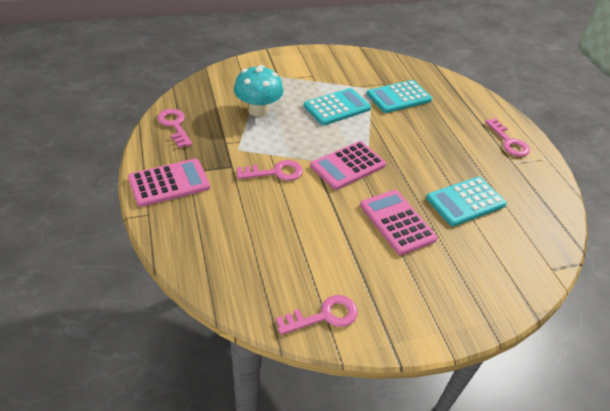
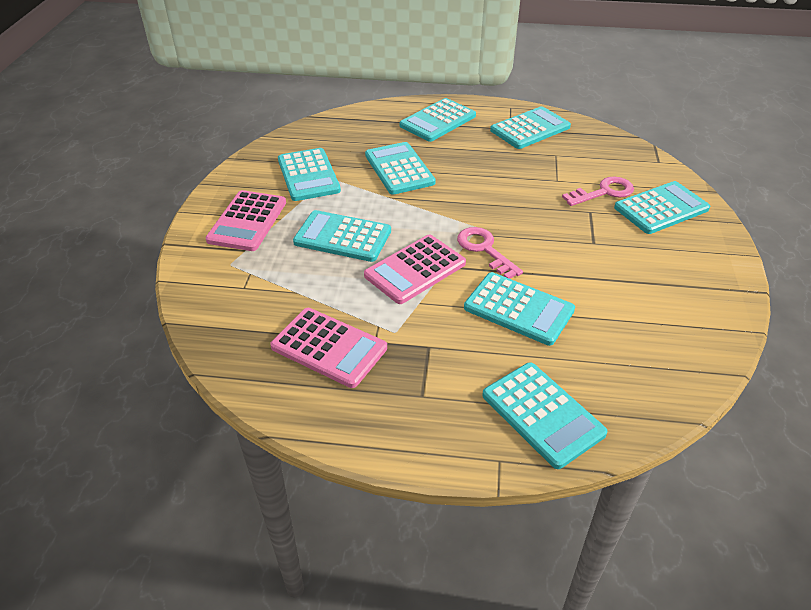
pink key: [157,109,192,148] [237,160,303,181] [276,295,358,335] [485,118,530,157] = 4 -> [457,227,523,279] [562,177,634,206] = 2
turquoise calculator: [303,88,371,125] [367,80,432,113] [426,177,507,226] = 3 -> [278,148,341,201] [293,210,391,262] [365,142,436,195] [399,98,476,142] [464,272,575,346] [482,362,607,469] [490,106,571,149] [614,181,710,234] = 8
turquoise mushroom: [234,65,284,117] = 1 -> none = 0

